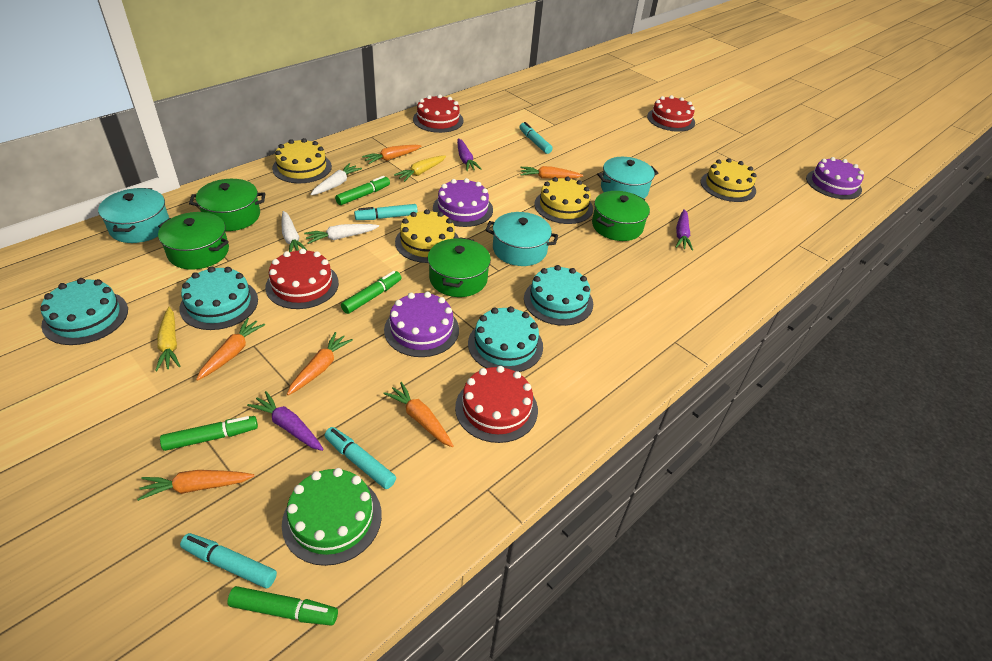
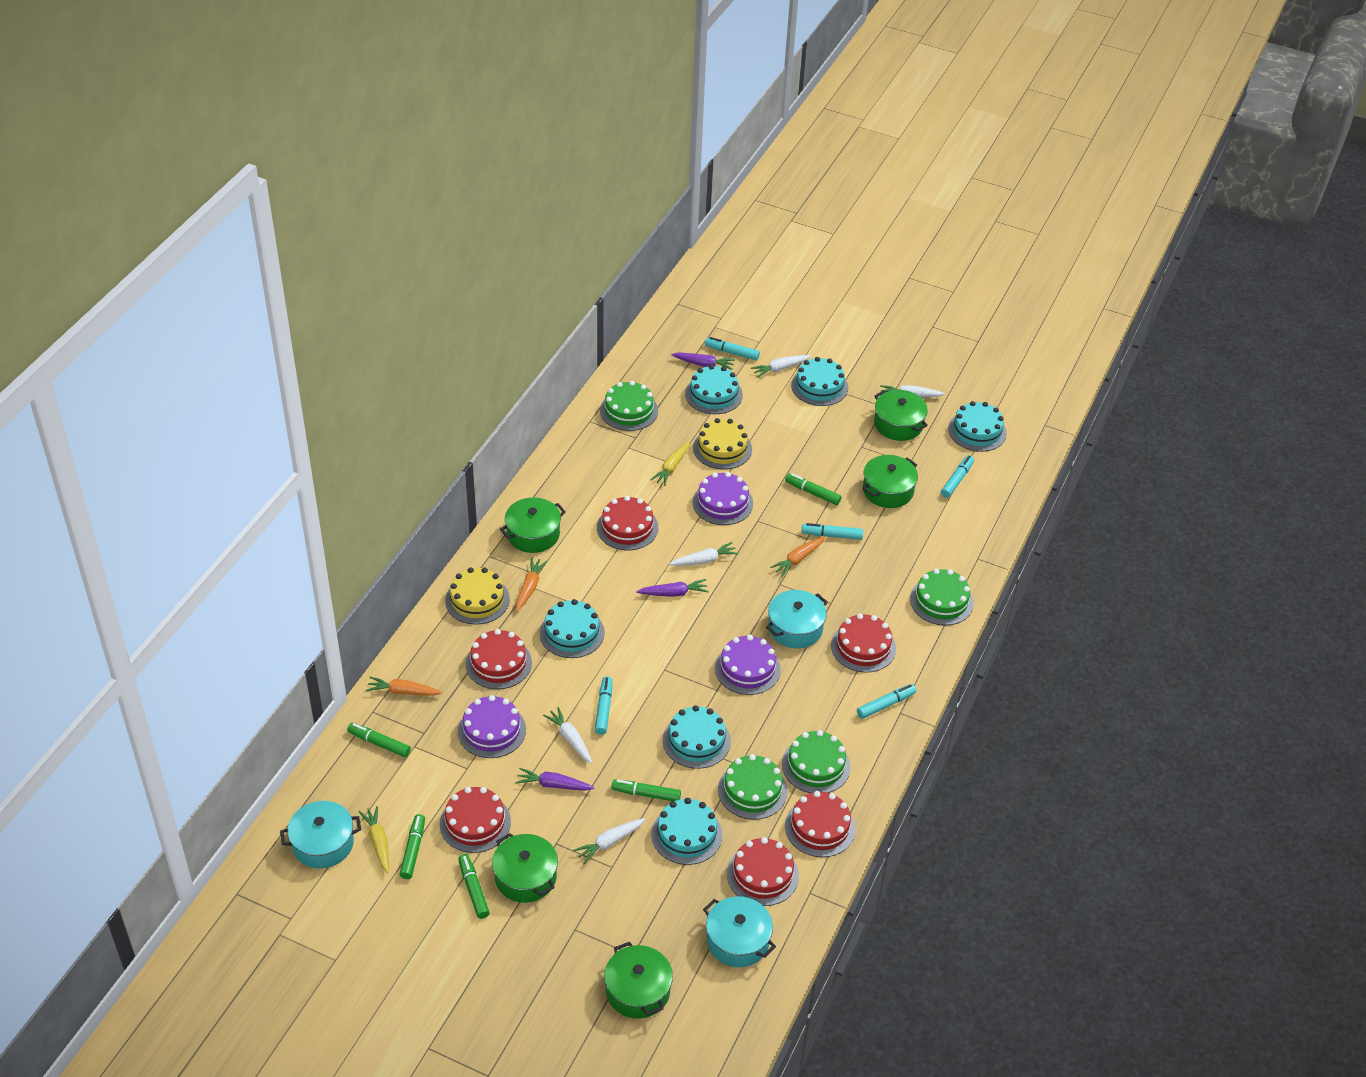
green cake: [282,468,382,566] = 1 -> [600,381,658,431] [718,754,787,820] [782,730,851,793] [910,569,973,626] = 4
green marker: [160,416,258,451] [227,586,338,626] [335,176,390,205] [341,271,401,314] = 4 -> [347,723,411,757] [400,814,425,879] [458,854,490,919] [611,779,681,801] [785,473,841,505] = 5
green pot: [158,212,229,270] [189,179,265,231] [428,237,491,297] [592,191,650,241] = 4 -> [492,833,558,903] [500,497,566,553] [604,941,673,1019] [863,455,918,508] [874,390,928,441] = 5
orange carrot: [137,470,255,501] [196,318,265,381] [287,332,353,395] [362,145,421,164] [383,382,453,447] [520,166,583,179] = 6 -> [366,677,442,696] [516,557,548,611] [770,537,825,577] = 3
red cake: [265,248,339,309] [413,94,464,133] [455,366,538,443] [647,95,695,132] = 4 -> [440,787,511,853] [466,629,532,689] [597,496,658,550] [727,837,799,906] [785,791,855,857] [831,613,896,673] = 6
turquoise cake: [40,278,128,345] [179,266,258,330] [468,306,543,372] [524,265,593,326] = 4 -> [539,599,605,658] [651,798,722,865] [663,705,731,769] [685,365,743,414] [791,357,848,406] [948,401,1007,452] = 6
turquoise marker: [180,533,277,588] [325,427,396,489] [354,204,418,220] [519,122,553,154] = 4 -> [595,676,612,735] [705,337,760,360] [801,523,863,540] [857,684,916,719] [941,455,974,498] = 5
white carrot: [282,211,308,252] [304,224,379,244] [311,163,362,195] = 3 -> [543,707,592,763] [573,818,645,864] [669,542,738,566] [751,355,811,378] [880,385,945,397] = 5
yellow cake: [272,138,332,183] [395,209,459,263] [534,177,593,224] [701,158,757,202] = 4 -> [445,567,510,625] [693,418,752,469] = 2

